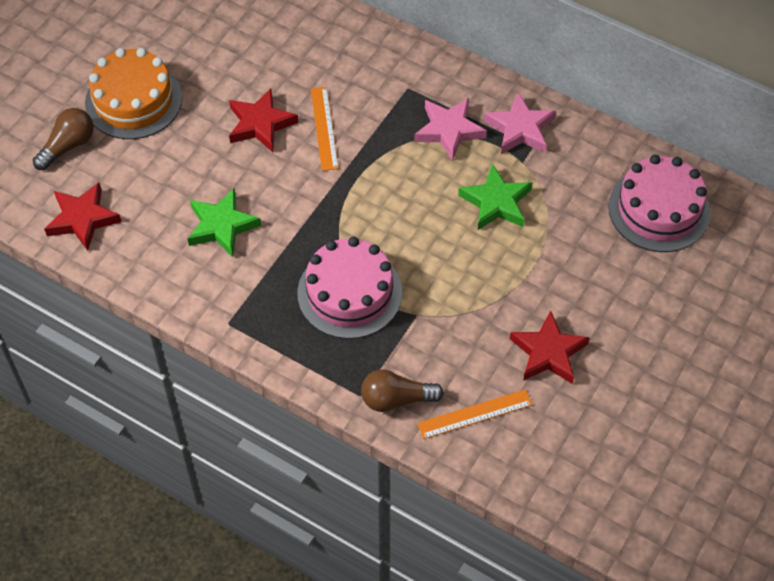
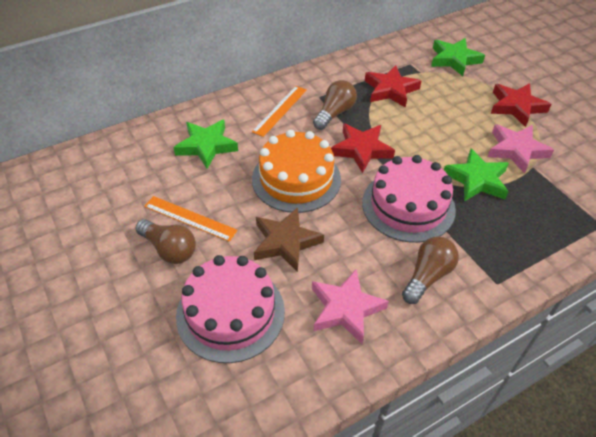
brown light bulb: [33,108,94,170] [361,369,444,412] = 2 -> [135,219,196,264] [313,80,357,130] [402,236,459,304] = 3
brown star: none = 0 -> [254,207,324,272] = 1
green star: [188,188,261,257] [458,164,532,231] = 2 -> [173,120,238,169] [431,38,485,76] [444,148,509,202] = 3

